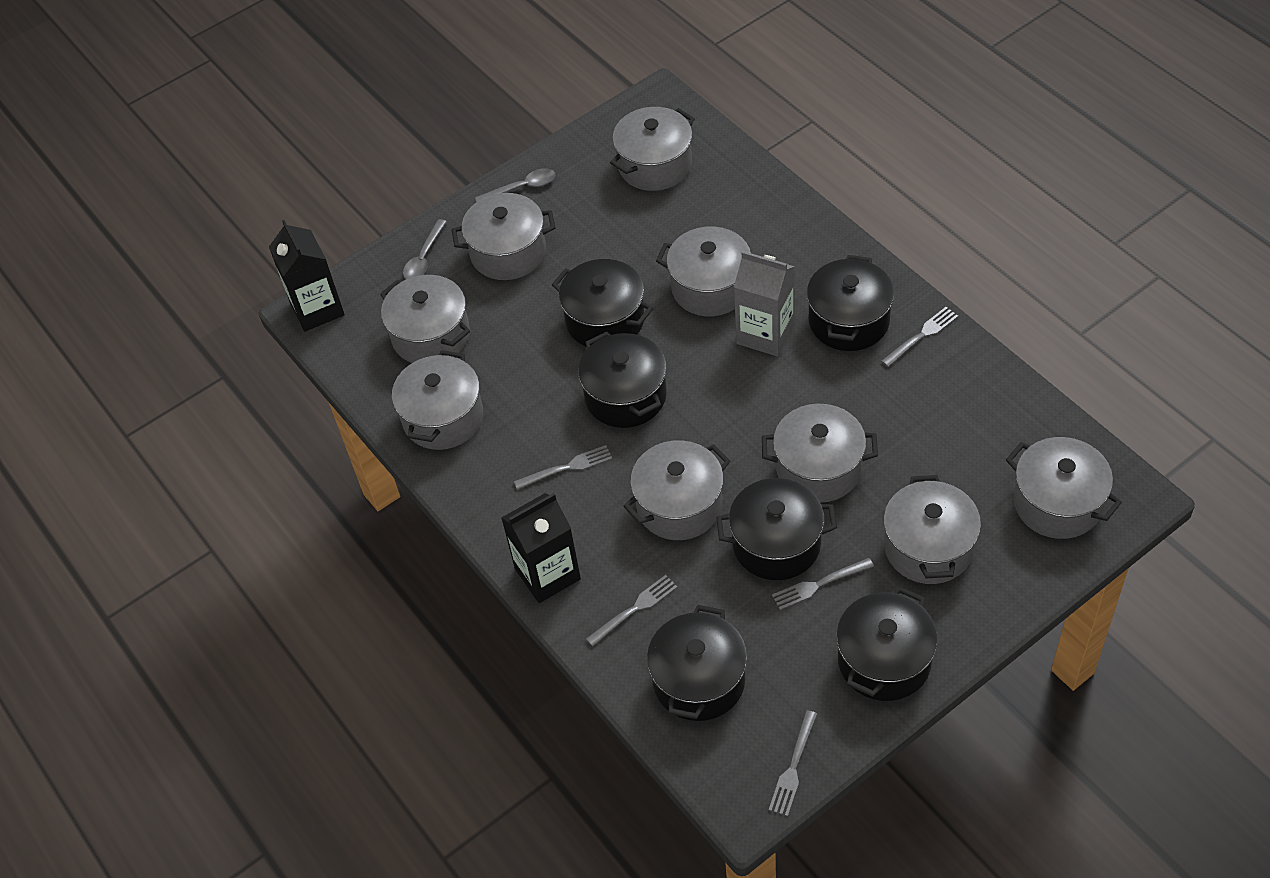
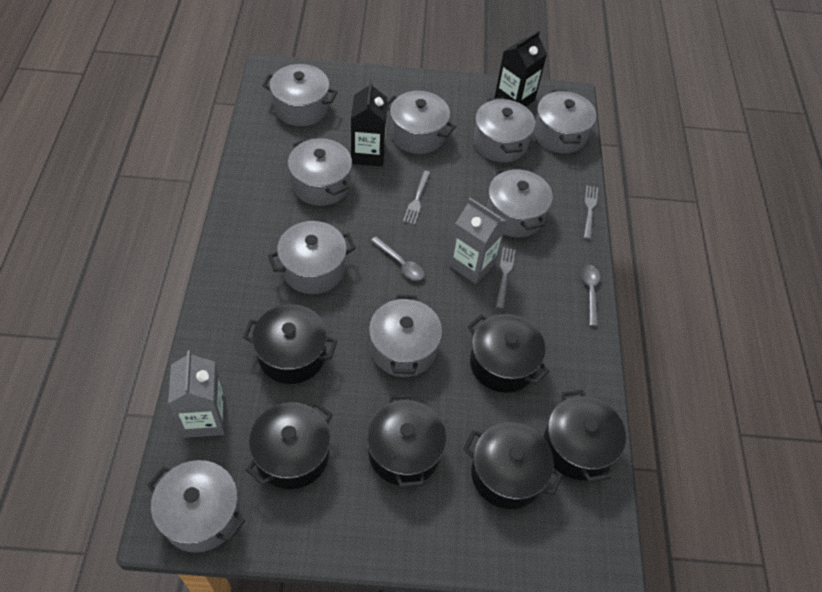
grey carton: [734,251,795,356] = 1 -> [168,350,226,438] [449,198,507,284] = 2
grey fork: [514,445,612,490] [586,575,677,647] [769,710,817,816] [772,558,874,610] [881,307,958,367] = 5 -> [403,171,430,225] [496,247,515,309] [584,185,598,240] = 3

